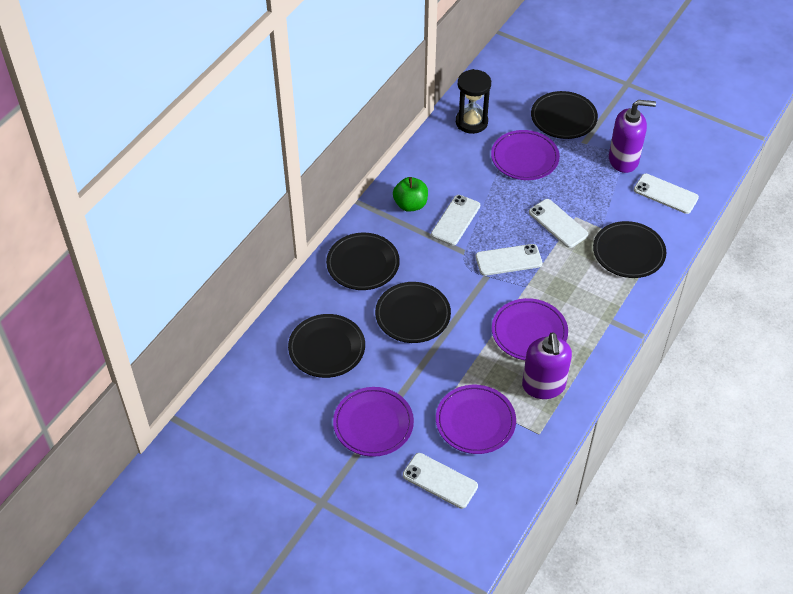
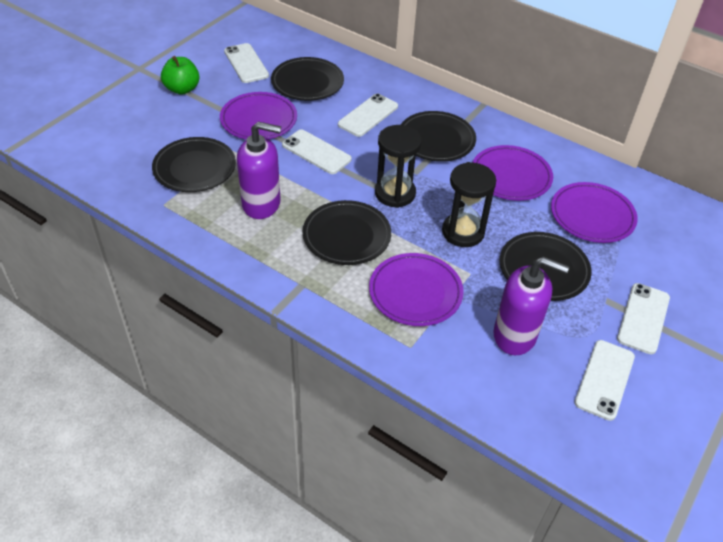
black hourglass: [456,69,491,134] = 1 -> [375,125,422,208] [442,162,496,247] = 2

